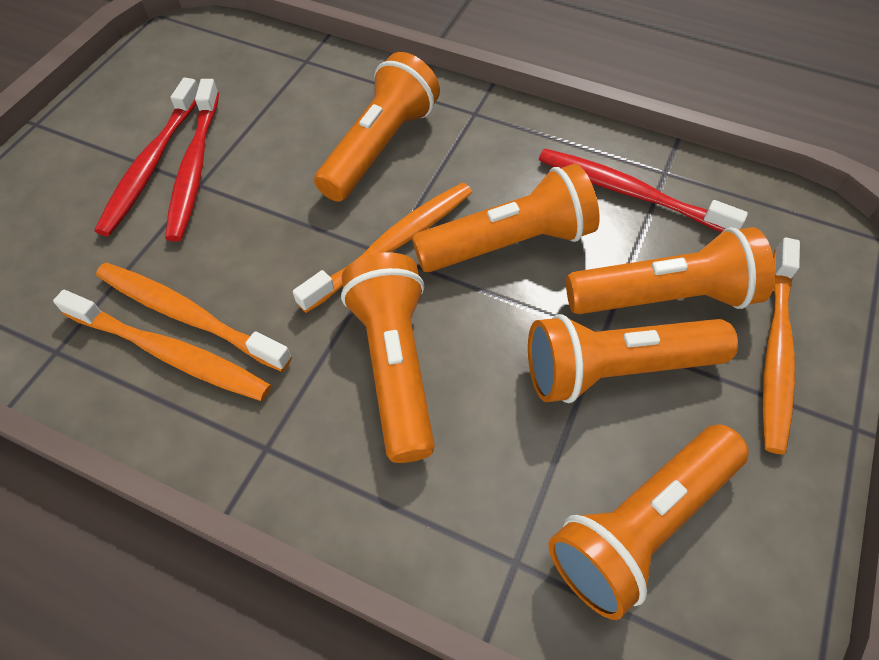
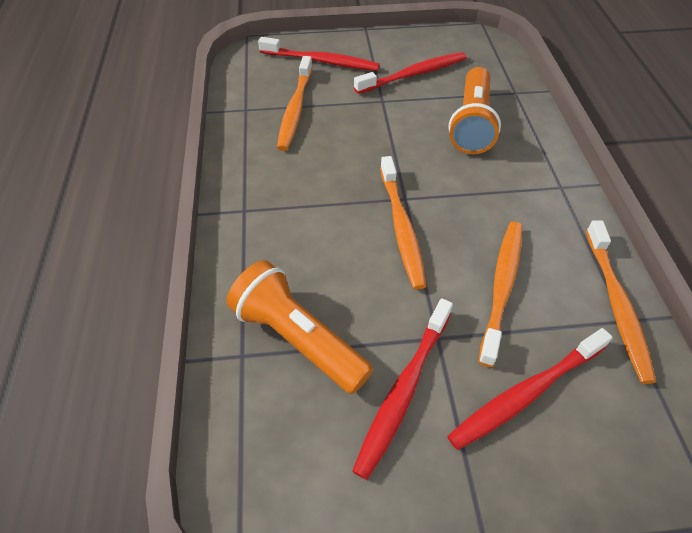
orange flashlight: [314,52,440,202] [341,252,435,463] [412,164,600,272] [528,314,738,403] [548,425,749,620] [566,227,775,314] = 6 -> [227,260,373,394] [448,67,501,154] = 2
red toothbrush: [94,77,198,236] [165,79,219,241] [539,148,748,232] = 3 -> [258,37,380,71] [352,298,453,480] [354,52,467,94] [447,328,613,450] = 4

